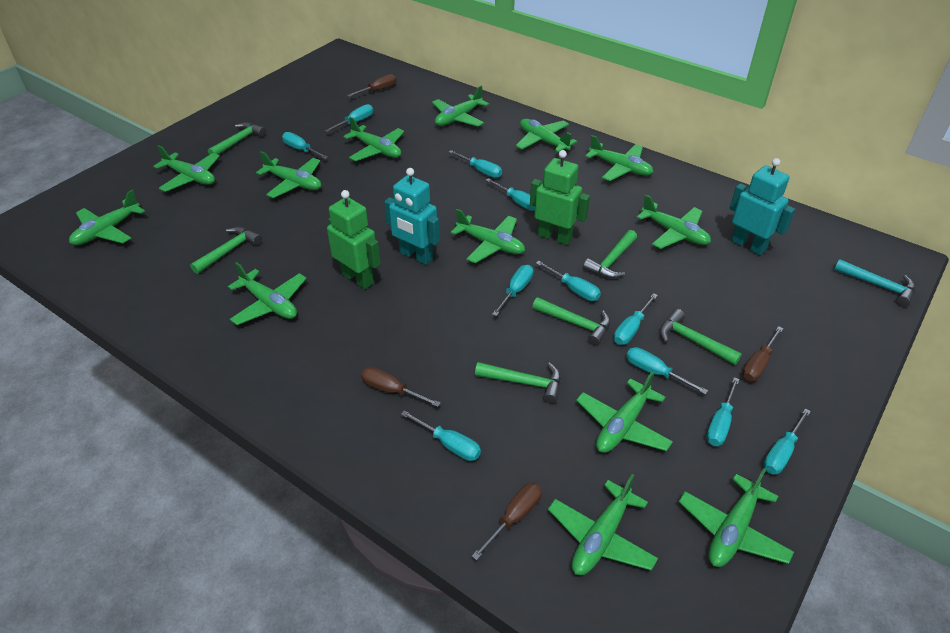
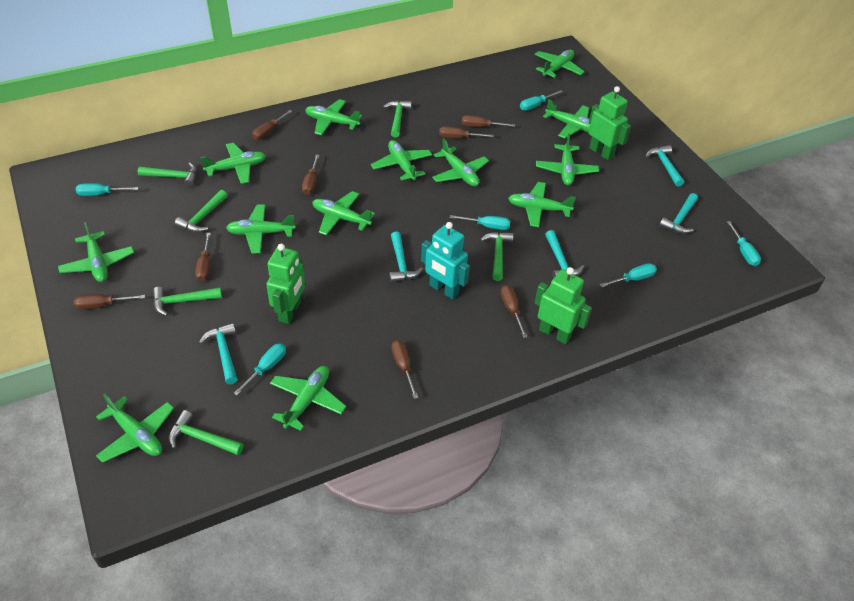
brown screwdriver: [347,74,396,97] [361,367,441,407] [472,482,542,560] [742,326,784,381] = 4 -> [74,294,145,310] [195,233,211,281] [252,110,292,140] [302,155,319,195] [392,340,418,399] [439,126,494,138] [462,115,515,127] [500,285,528,338] = 8
green robot: [327,190,381,289] [530,150,590,245] = 2 -> [266,244,305,324] [535,267,592,344] [589,86,631,160] = 3
turquoise hammer: [834,259,916,307] = 1 -> [199,323,238,385] [390,231,423,282] [545,230,584,279] [645,145,684,187] [659,193,698,234] = 5
turquoise robot: [384,168,440,265] [730,158,795,255] = 2 -> [421,222,470,299] = 1
turquoise screwdriver: [282,132,328,159] [325,104,373,132] [401,410,481,461] [449,150,502,178] [486,178,535,211] [492,265,533,316] [536,261,601,301] [614,293,658,345] [626,347,708,394] [706,377,740,446] [763,408,811,474] = 11 -> [76,183,138,196] [234,344,286,395] [450,215,510,230] [520,90,562,111] [600,263,657,287] [727,221,761,266] = 6

